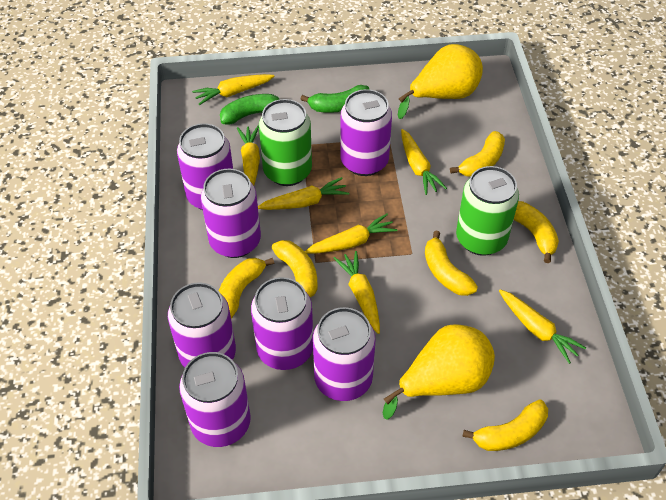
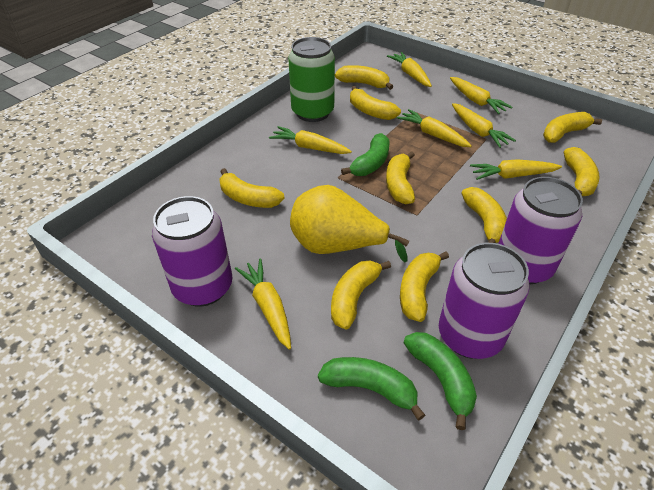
green banana: [220,94,279,125] [300,85,369,113] = 2 -> [318,357,425,420] [341,133,390,176] [404,332,477,430] = 3
green can: [259,99,312,186] [456,166,519,256] = 2 -> [288,37,335,122] = 1
purple can: [168,282,236,368] [177,123,233,210] [179,352,251,447] [201,169,261,258] [251,277,313,370] [313,307,375,401] [340,89,392,176] = 7 -> [152,196,232,307] [439,243,530,359] [498,177,583,285] = 3
yellow banana: [219,258,274,319] [272,240,318,297] [425,231,478,296] [450,131,505,177] [462,399,548,451] [514,201,559,263] = 6 -> [219,168,284,208] [331,261,391,330] [335,65,394,90] [350,86,401,120] [386,151,415,204] [400,252,449,322] [462,187,507,243] [543,112,602,143] [564,147,599,196] = 9
yellow pear: [383,324,495,420] [398,44,483,119] = 2 -> [290,185,409,263] = 1

